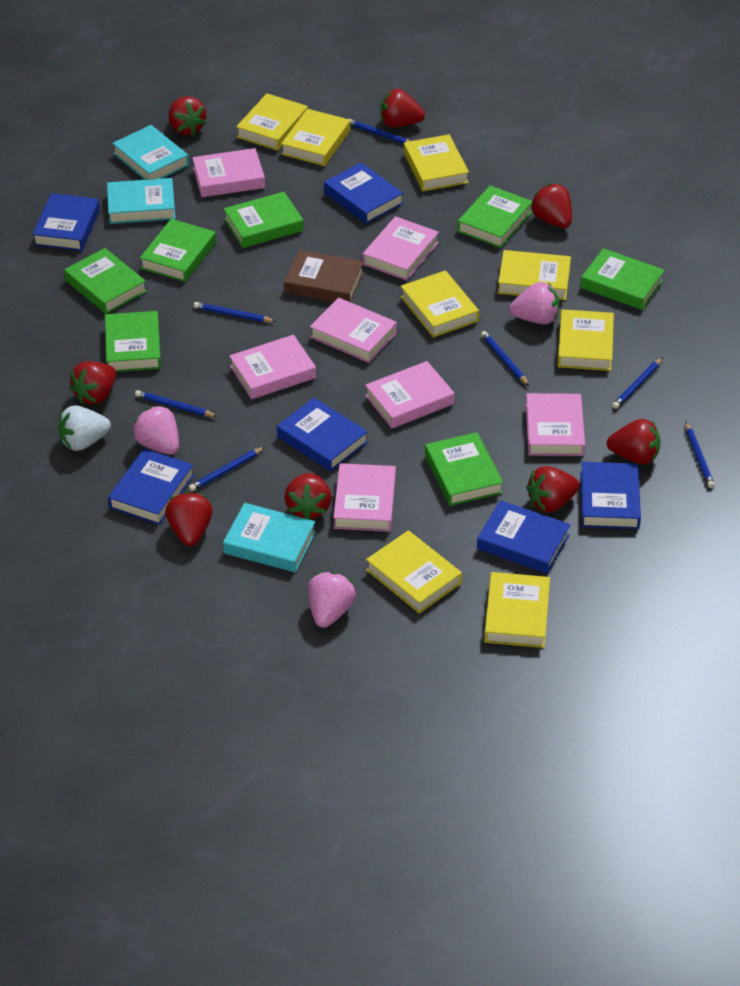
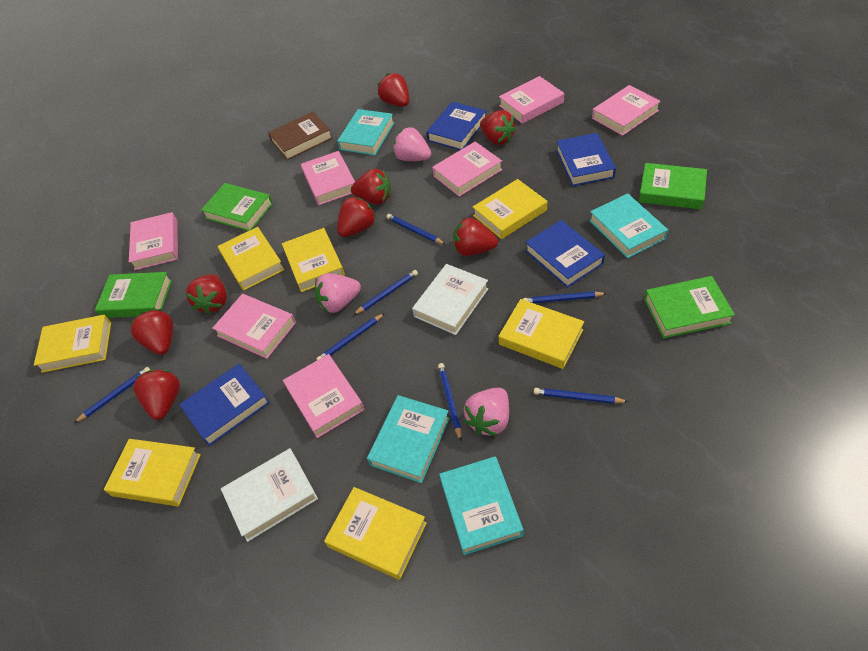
blue book: [32,193,100,251] [108,448,194,525] [277,398,368,472] [324,162,403,224] [477,500,571,574] [581,462,641,529] = 6 -> [179,364,270,446] [426,102,486,150] [525,220,605,288] [556,133,616,186] = 4
green book: [64,248,147,314] [105,311,161,372] [140,219,216,282] [224,192,304,248] [425,432,503,506] [457,185,532,248] [580,248,665,310] = 7 -> [95,272,172,318] [201,183,273,231] [639,163,707,209] [644,276,735,338] = 4
turquoise book: [107,178,176,224] [112,125,189,180] [223,503,316,572] = 3 -> [337,109,394,155] [367,395,450,483] [439,456,523,555] [589,193,668,258] = 4
white book: none = 0 -> [221,448,318,542] [412,264,489,335] = 2
white strawberry: [58,405,111,451] = 1 -> none = 0
yellow book: [236,93,308,151] [281,109,350,166] [366,530,462,614] [400,270,479,337] [404,134,469,191] [484,572,550,648] [498,250,571,300] [558,309,614,371] = 8 -> [34,314,111,373] [104,439,201,506] [218,227,284,291] [282,228,345,292] [324,487,427,580] [473,179,547,239] [499,299,584,369] = 7

